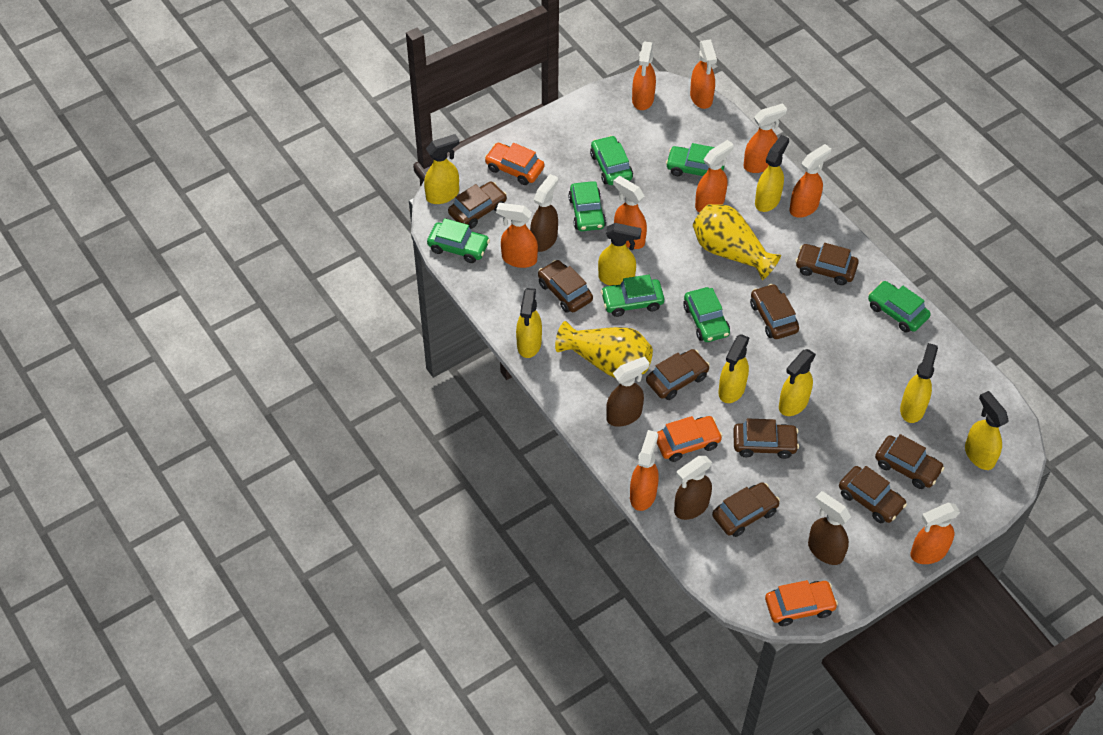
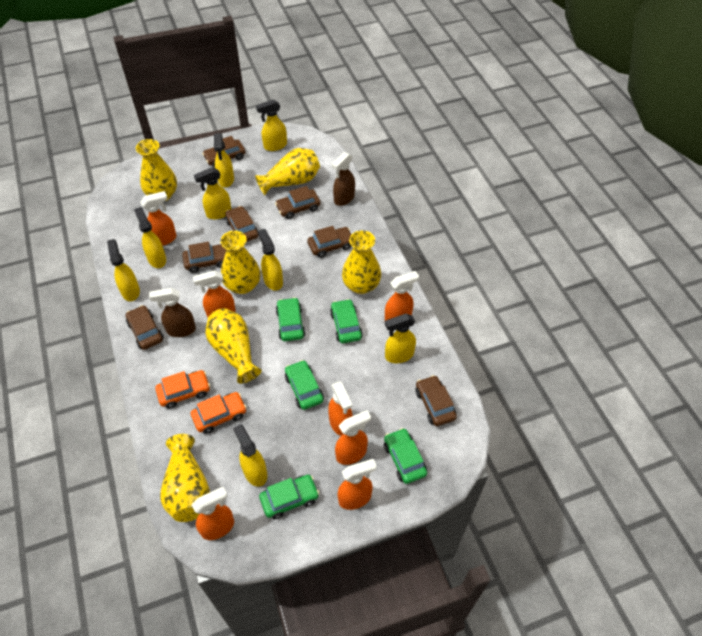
brown car: [448,182,507,229] [538,260,593,313] [646,349,710,400] [712,482,780,537] [733,419,799,459] [750,284,799,339] [795,243,859,285] [839,466,907,523] [875,434,944,489] = 9 -> [126,305,164,350] [182,242,227,273] [202,136,245,167] [225,206,259,242] [275,186,320,219] [307,226,351,258] [415,375,457,426] = 7
brown spray bottle: [530,174,558,252] [606,356,649,427] [674,456,712,520] [808,491,851,565] = 4 -> [149,288,196,337] [332,152,355,206] = 2
green car: [427,218,490,263] [568,181,606,231] [590,135,633,185] [601,275,664,317] [666,143,725,176] [683,287,730,342] [868,281,931,333] = 7 -> [259,475,319,519] [276,297,306,341] [285,360,324,410] [330,299,363,343] [384,428,427,484] = 5
orange car: [485,143,544,185] [657,416,723,462] [765,580,838,626] = 3 -> [155,370,210,409] [191,392,247,434] = 2
orange spray bottle: [496,203,538,268] [613,176,647,249] [630,430,659,511] [632,41,656,110] [690,40,717,109] [695,140,734,213] [744,104,787,173] [790,144,831,218] [910,503,960,564] = 9 -> [141,191,177,246] [192,487,234,540] [193,271,236,317] [328,381,353,436] [335,410,371,465] [337,459,377,510] [385,271,419,321] = 7
yellow vase: [555,321,653,378] [693,204,781,280] = 2 -> [136,139,177,201] [160,434,210,522] [205,308,262,384] [220,231,260,294] [255,148,320,195] [342,230,381,294] = 6

